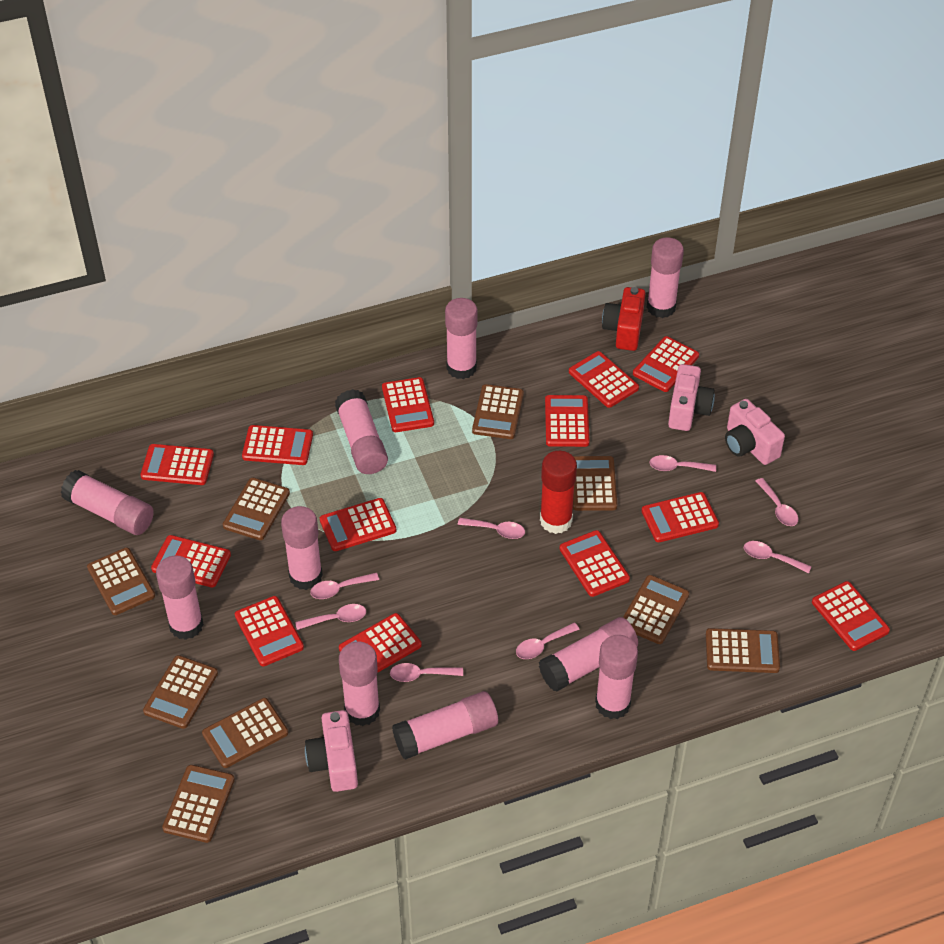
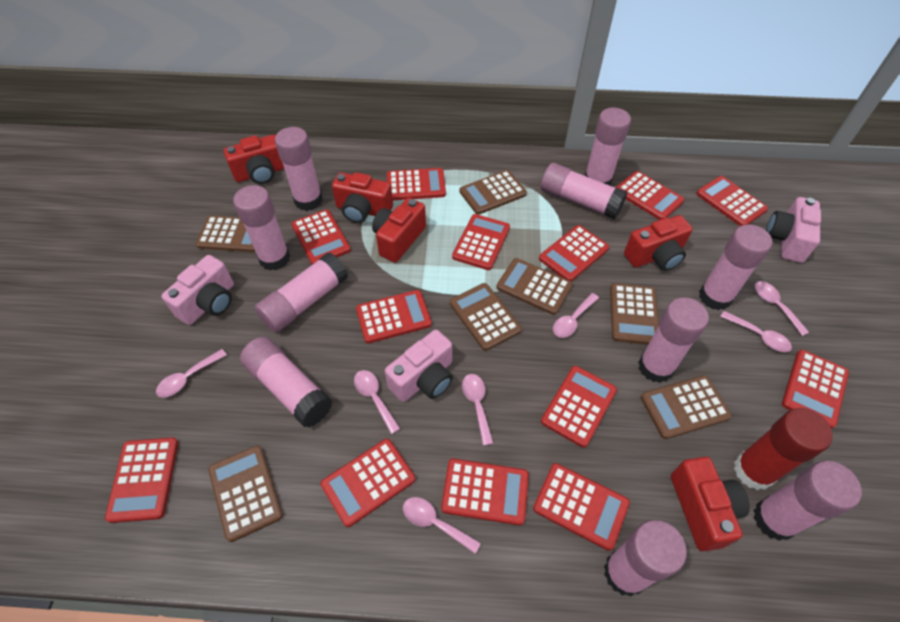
brown calculator: [87,547,155,615] [143,655,218,729] [162,765,235,843] [202,698,288,768] [223,478,290,540] [472,384,524,439] [573,456,617,511] [623,575,689,644] [706,628,780,673] = 9 -> [196,216,255,252] [208,446,283,542] [450,283,522,351] [459,170,527,215] [496,258,573,315] [610,283,659,345] [641,375,732,439] = 7
pink spoon: [295,604,366,630] [310,573,379,599] [390,663,463,682] [458,518,525,539] [516,623,580,659] [649,455,716,472] [744,541,812,573] [755,478,798,526] = 8 -> [156,349,227,398] [354,370,400,434] [403,497,481,554] [462,374,493,446] [553,293,599,338] [720,311,792,352] [755,281,809,336] = 7
red camera: [602,287,646,351] = 1 -> [224,135,284,184] [332,172,393,223] [372,198,426,263] [624,215,693,271] [671,457,750,551] = 5

